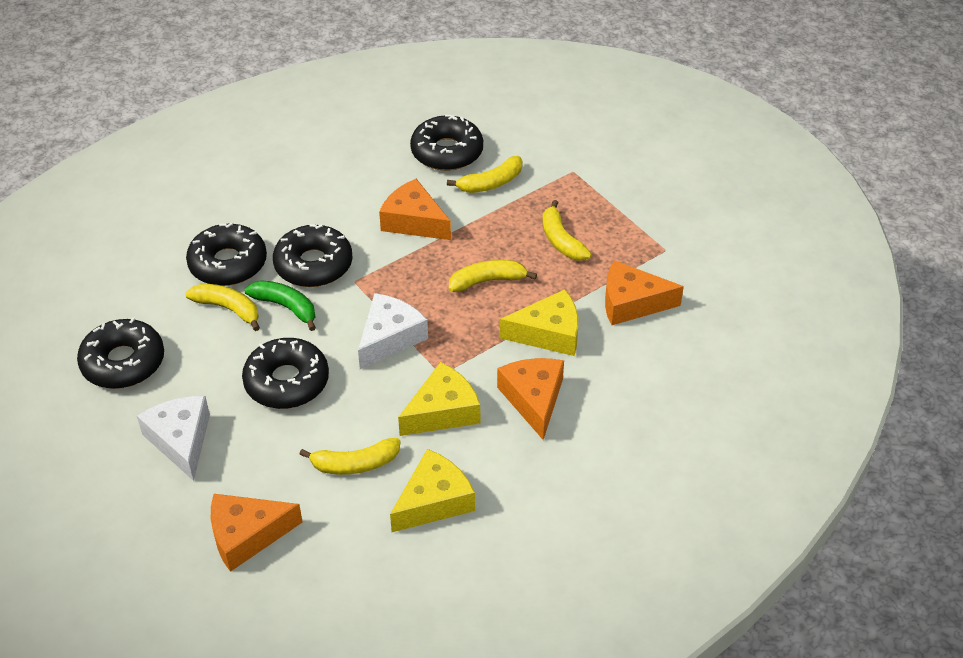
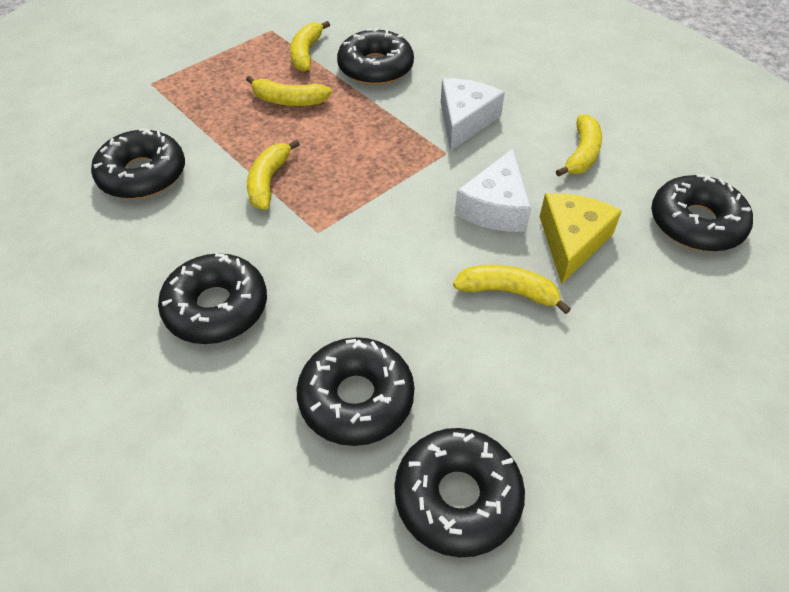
black donut: [77,317,164,389] [186,223,267,286] [242,338,329,409] [273,224,353,287] [410,115,483,171] = 5 -> [91,129,185,199] [158,253,267,344] [296,337,415,446] [337,28,414,85] [394,428,525,558] [651,174,753,252] = 6
green banana: [245,280,316,331] = 1 -> none = 0
orange cheese: [211,494,302,572] [379,179,451,240] [497,358,564,440] [605,260,684,325] = 4 -> none = 0
yellow cheese: [390,449,475,532] [398,362,480,436] [500,289,578,356] = 3 -> [540,193,622,284] = 1

